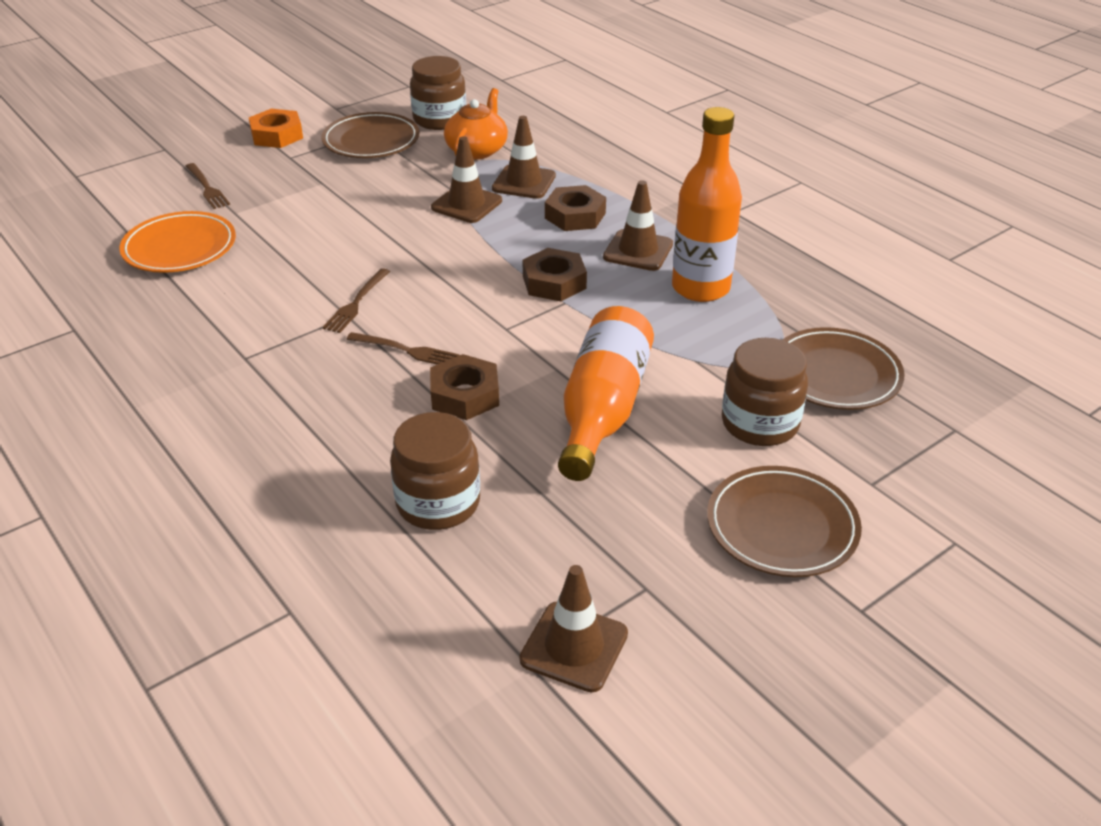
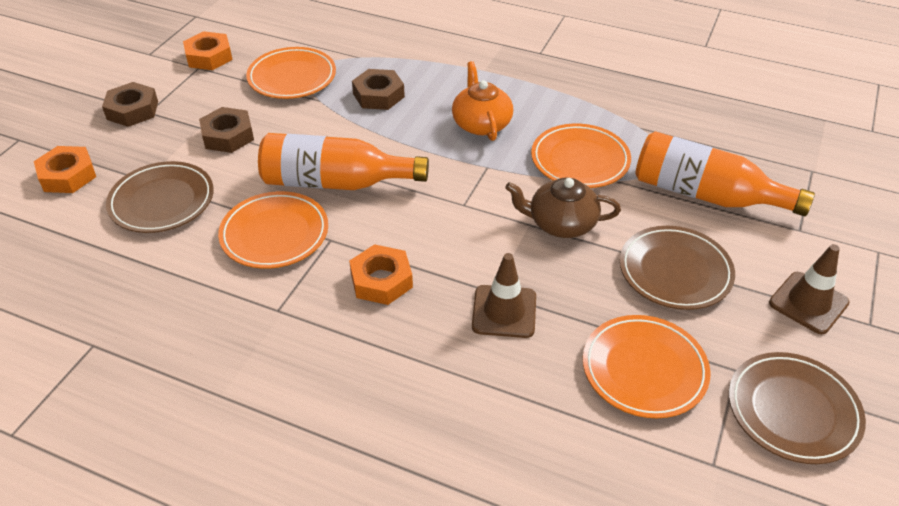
brown fork: [185,163,230,209] [322,268,390,333] [346,332,459,364] = 3 -> none = 0
brown jar: [390,412,480,530] [410,56,466,130] [722,338,808,446] = 3 -> none = 0
brown teapot: none = 0 -> [505,178,621,238] = 1
brown traffic cone: [431,136,502,223] [492,116,556,199] [519,565,628,693] [603,180,673,271] = 4 -> [472,253,536,338] [769,244,850,334] = 2
orange nut: [249,109,303,148] = 1 -> [34,146,96,193] [183,31,233,70] [349,244,413,305] = 3
orange plate: [119,211,236,273] = 1 -> [218,191,328,269] [246,47,336,99] [531,124,631,188] [583,315,711,418] = 4

